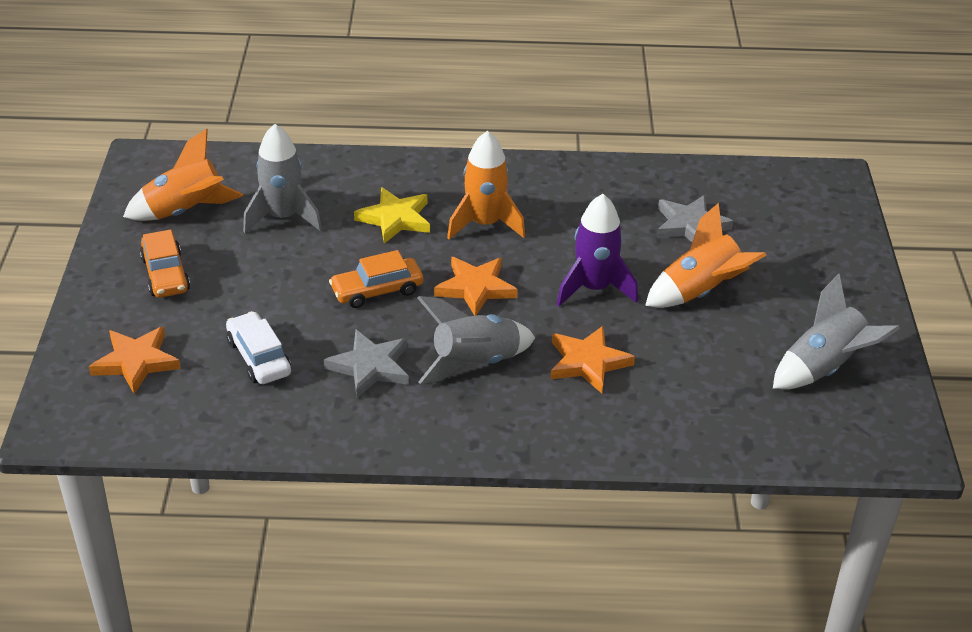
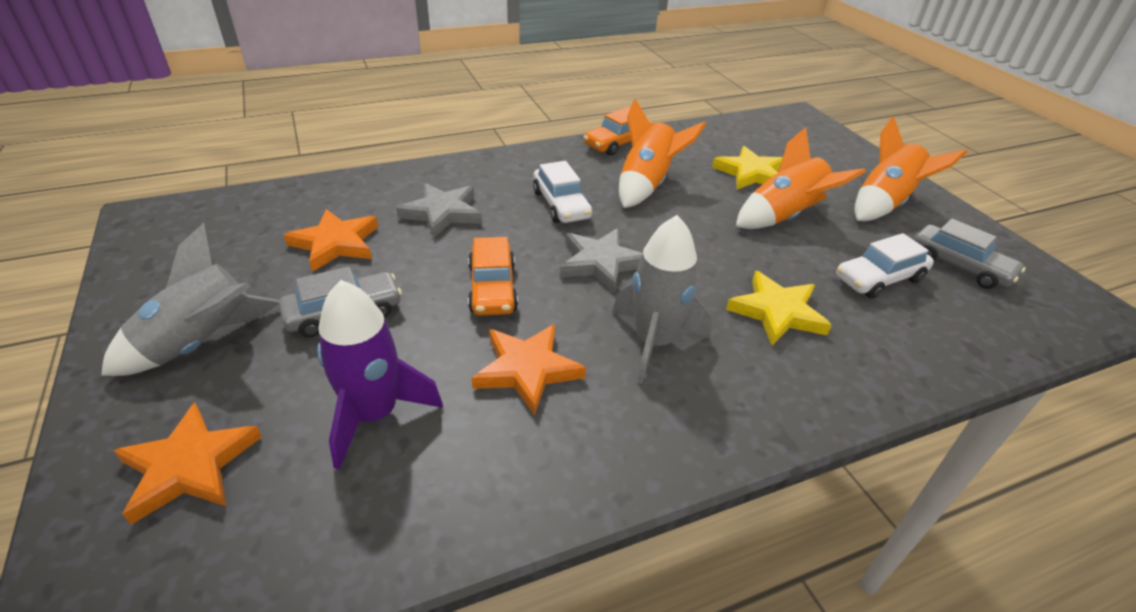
grey car: none = 0 -> [279,267,402,337] [913,219,1026,289] = 2
grey rocket: [243,124,322,233] [417,296,535,384] [773,273,900,389] = 3 -> [101,223,279,376] [612,215,712,384] = 2
white car: [226,311,291,384] = 1 -> [533,161,592,223] [836,233,934,299] = 2
yellow star: [354,187,430,244] = 1 -> [712,146,783,189] [726,271,832,345] = 2

